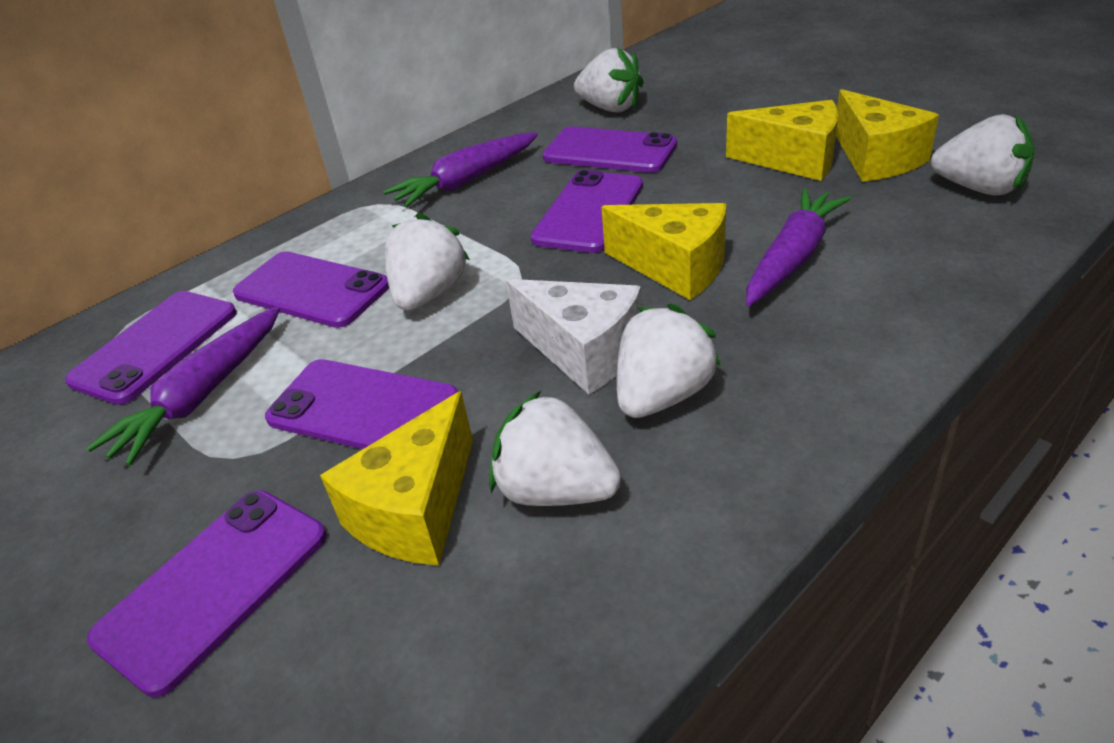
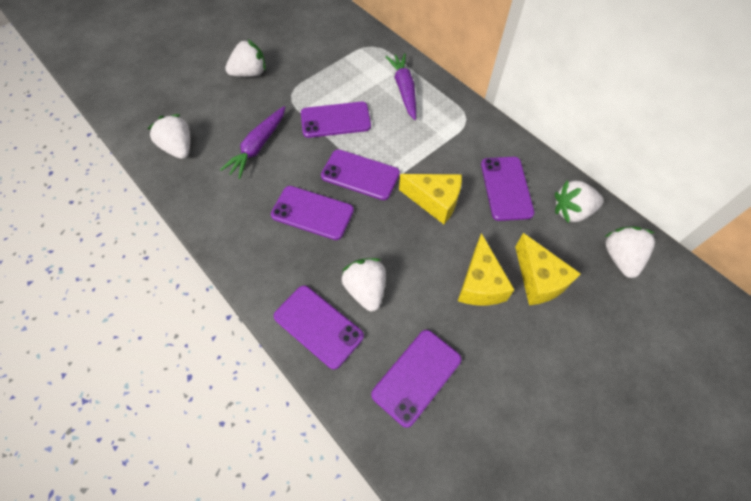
purple carrot: [87,306,280,466] [383,132,538,207] [746,188,851,306] = 3 -> [220,106,285,179] [385,53,416,120] = 2
white cheese: [506,279,642,395] = 1 -> none = 0
yellow cheese: [320,391,473,566] [601,203,726,300] [726,100,838,181] [836,89,939,182] = 4 -> [399,174,462,224] [458,233,515,305] [515,233,581,305] = 3

